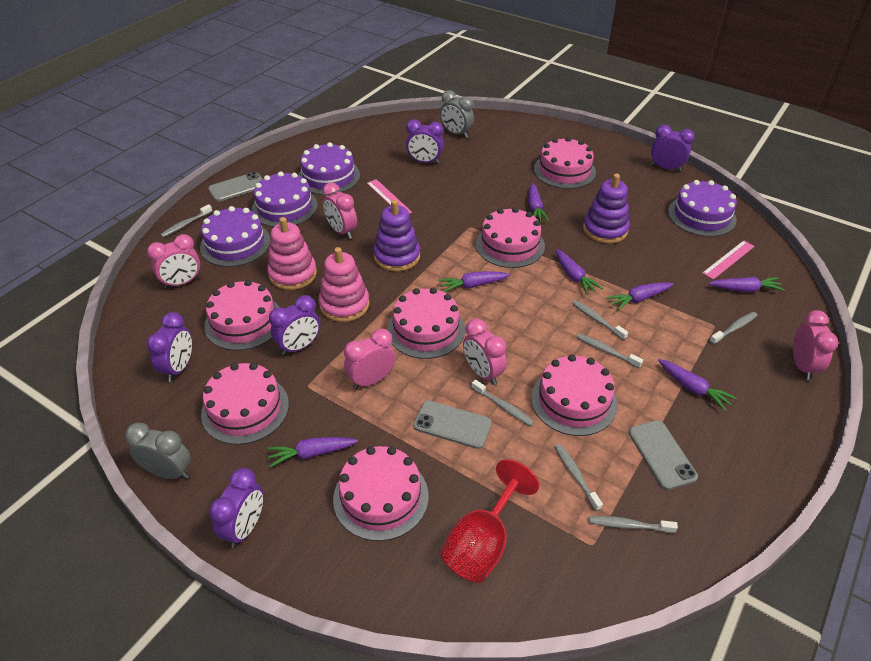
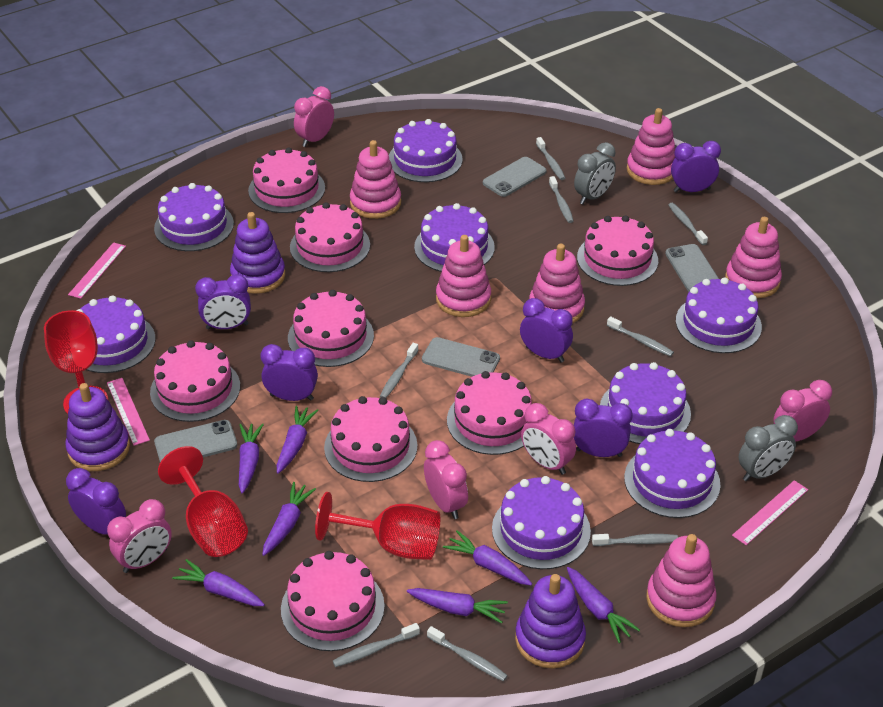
grey phone: [208,172,262,202] [413,400,492,449] [629,420,698,490] = 3 -> [154,420,237,462] [422,337,500,377] [483,157,546,197] [665,244,719,292] = 4
grey toothbrush: [160,204,213,237] [471,379,534,426] [555,444,603,511] [572,300,628,340] [576,333,643,368] [589,516,678,533] [709,312,758,344] = 7 -> [333,623,420,667] [380,343,418,398] [427,626,508,682] [536,137,565,180] [549,176,574,223] [592,534,678,546] [607,316,674,357] [668,203,708,245] = 8
pink cake: [201,363,289,445] [204,280,279,351] [333,446,429,541] [387,288,465,359] [476,207,545,268] [531,354,618,436] [534,137,596,189] = 7 -> [150,340,240,422] [248,147,325,213] [281,551,385,651] [288,290,374,367] [290,202,370,272] [324,396,417,482] [447,371,532,455] [577,215,658,286] = 8
pink ruler: [367,179,412,214] [702,240,755,280] = 2 -> [68,242,126,299] [107,378,150,446] [732,480,808,545] = 3
pink stacking toy: [267,217,317,290] [319,247,370,322] = 2 -> [350,140,401,219] [436,235,491,317] [529,244,585,324] [627,108,675,185] [646,534,717,627] [725,217,782,298] = 6
purple cake: [200,206,270,267] [252,171,318,227] [298,142,360,195] [668,180,737,237] = 4 -> [76,295,155,373] [154,183,234,251] [389,119,463,182] [414,203,495,272] [492,476,591,569] [600,362,691,444] [624,429,720,518] [676,277,762,353] = 8
purple clock: [147,312,192,382] [209,468,263,548] [269,295,320,355] [406,119,444,164] [651,125,695,172] = 5 -> [66,468,126,535] [195,274,251,329] [260,344,318,401] [520,298,573,362] [574,399,633,457] [671,141,721,193] = 6
purple stacking toy: [373,200,420,272] [583,174,630,244] = 2 -> [66,383,130,471] [230,212,285,294] [515,574,586,668] = 3
red goblet: [441,459,539,583] = 1 -> [44,310,109,414] [158,446,248,557] [315,492,440,560] = 3

